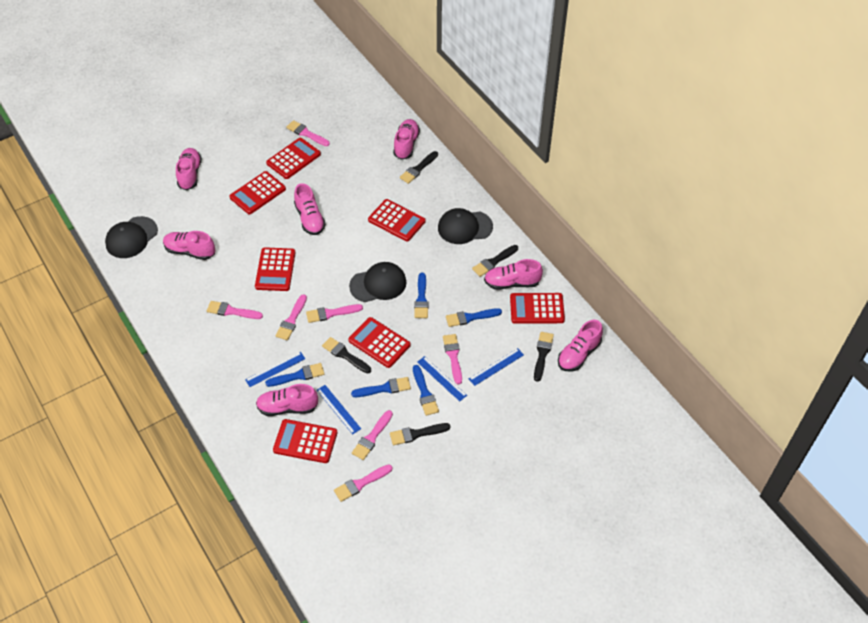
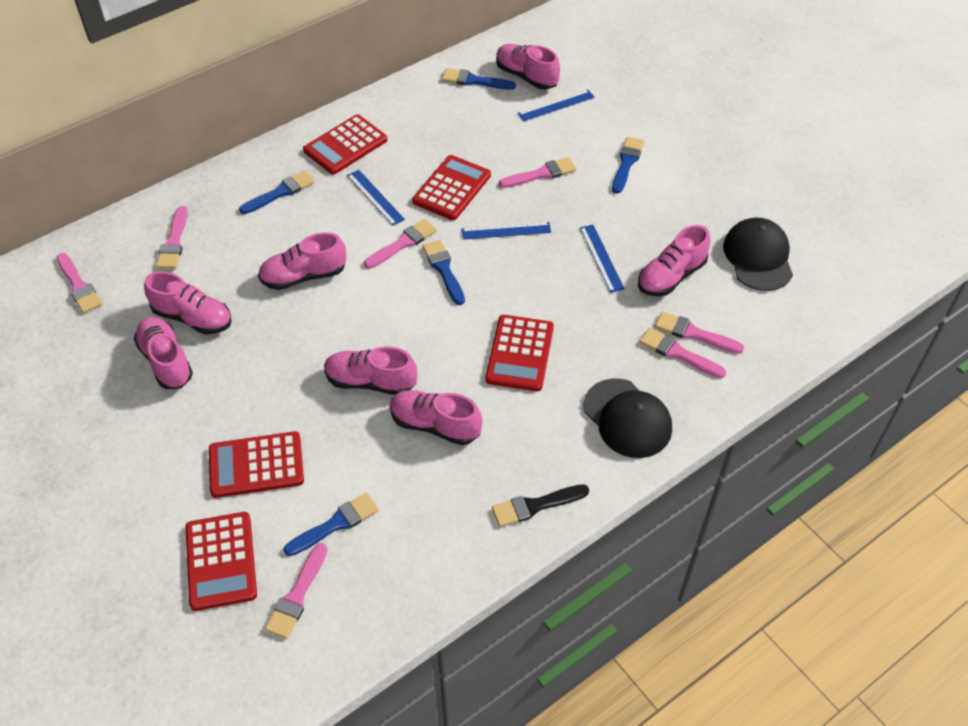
black brush: [322,337,371,374] [390,423,451,445] [400,151,438,184] [472,245,518,277] [534,332,554,382] = 5 -> [492,484,589,527] = 1
black cap: [105,216,158,258] [349,262,406,302] [438,208,493,244] = 3 -> [583,378,672,458] [723,218,793,291] = 2
red calculator: [229,171,286,214] [255,247,296,291] [266,138,321,179] [273,419,338,463] [348,317,411,368] [368,199,425,241] [510,293,565,324] = 7 -> [186,512,257,611] [209,431,304,498] [303,115,387,174] [412,155,491,220] [485,315,554,391] = 5

